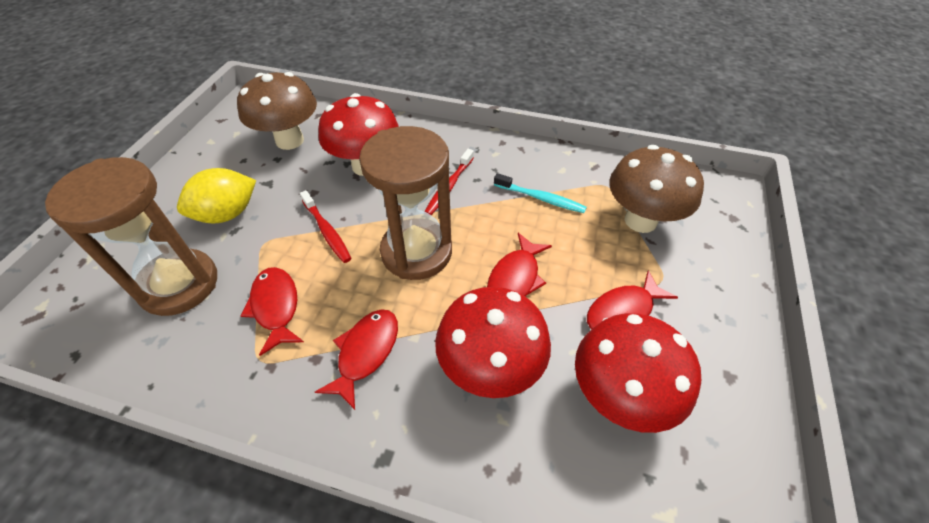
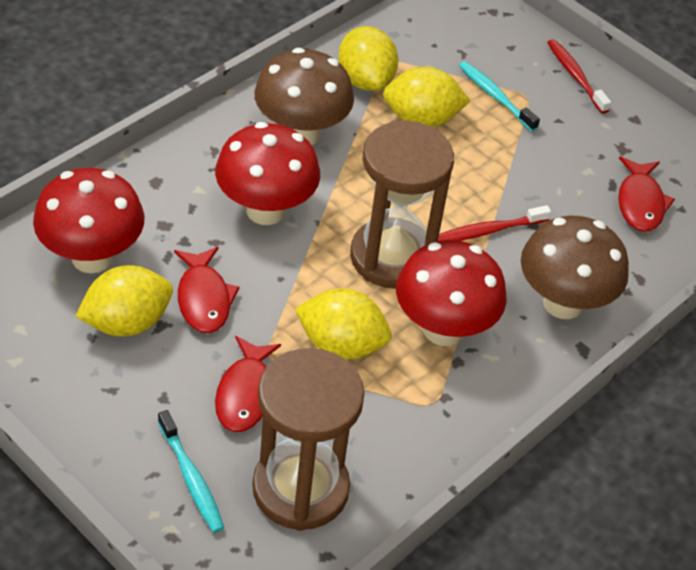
red fish: [240,267,304,356] [315,309,398,410] [487,233,552,296] [587,270,678,329] = 4 -> [174,247,240,333] [215,336,281,432] [618,157,675,232] = 3
turquoise toothbrush: [494,173,587,213] = 1 -> [158,410,224,533] [459,61,540,131] = 2
yellow lemon: [177,168,256,223] = 1 -> [75,265,173,337] [295,288,392,359] [338,26,398,91] [383,67,470,127] = 4

